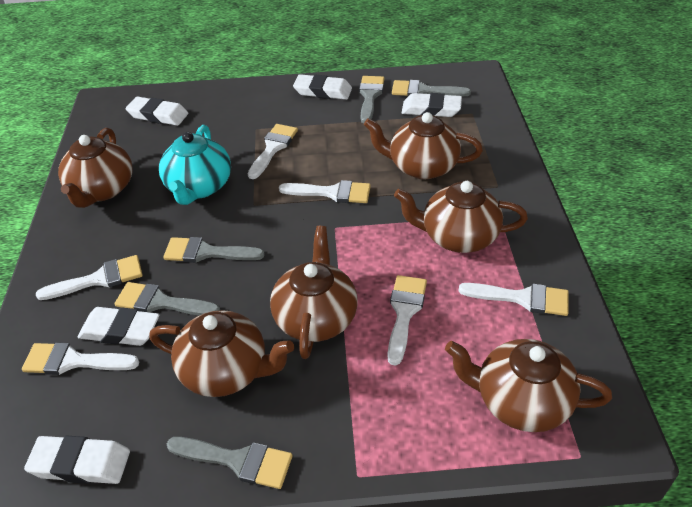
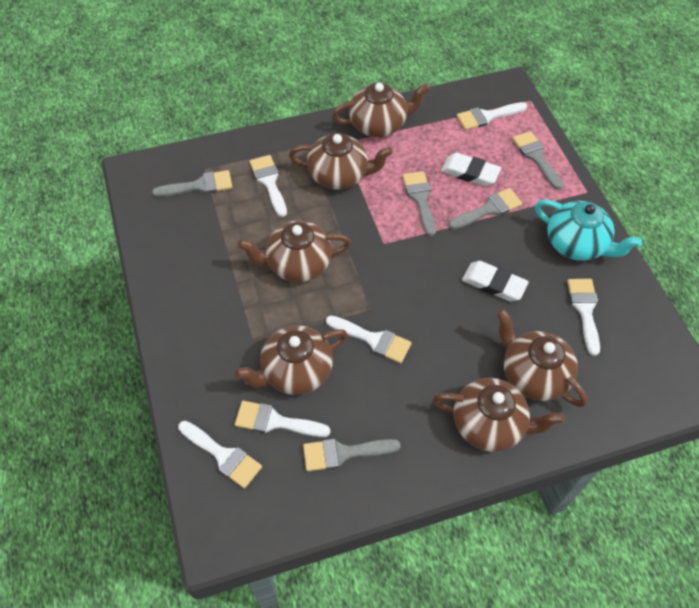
white eraser: [24,435,130,484] [78,307,159,346] [125,97,188,126] [293,74,352,100] [402,93,462,117] = 5 -> [441,153,501,186] [462,261,529,302] = 2

